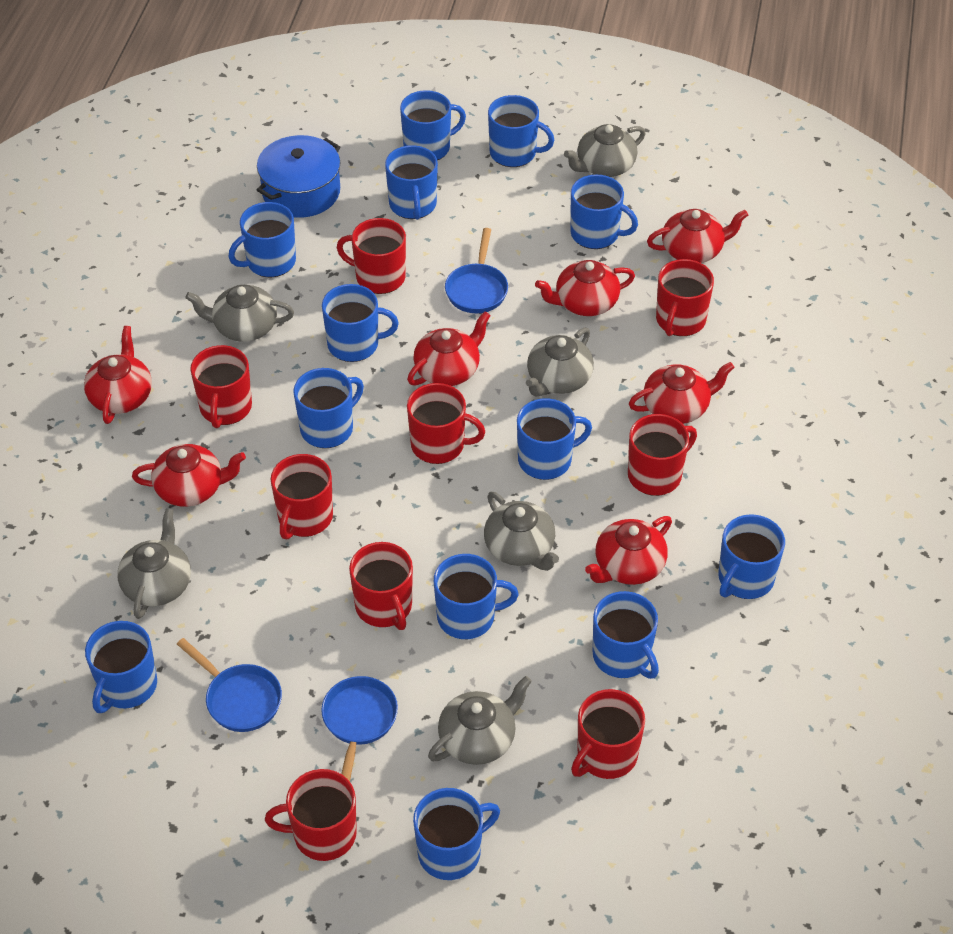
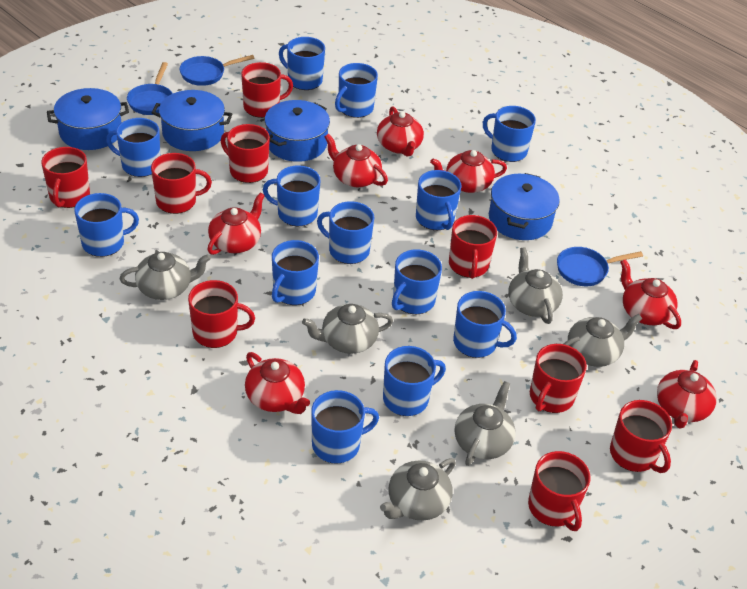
blue pot: [257,135,341,218] = 1 -> [47,88,129,150] [152,90,232,151] [265,100,330,162] [489,173,560,240] = 4

